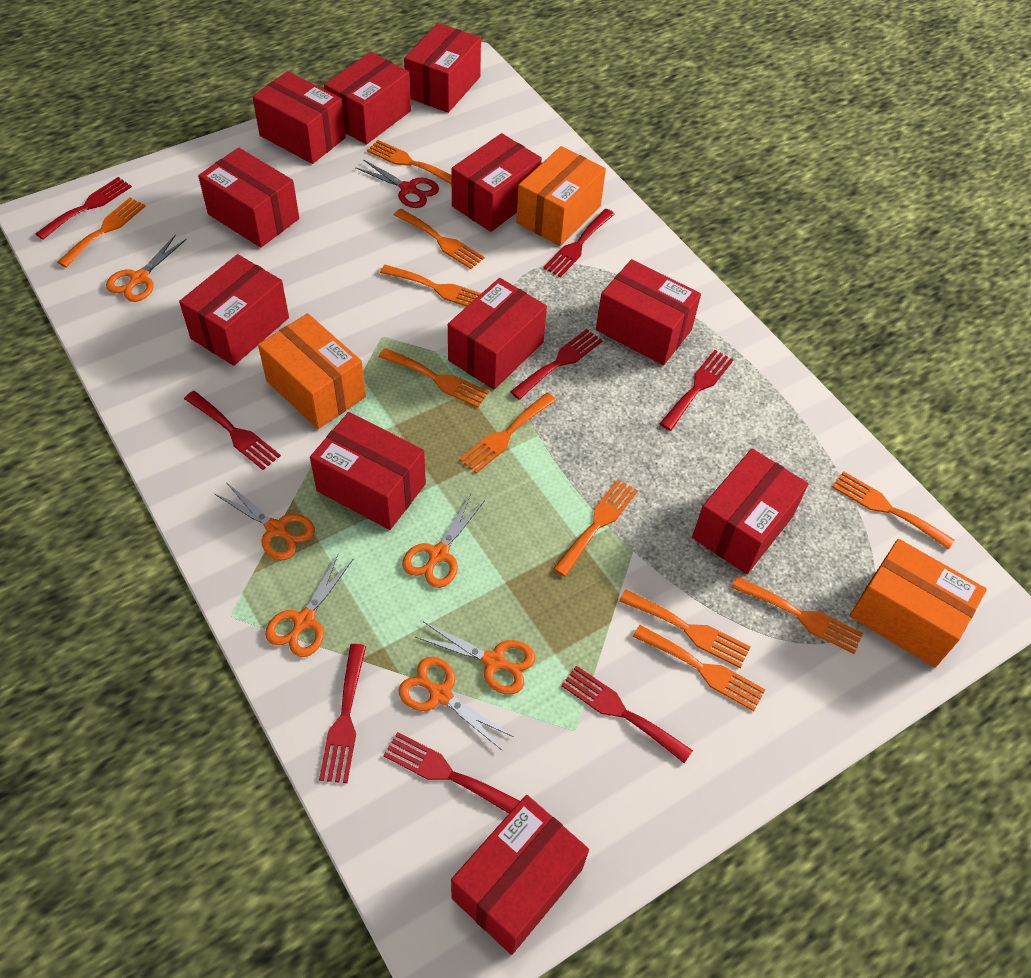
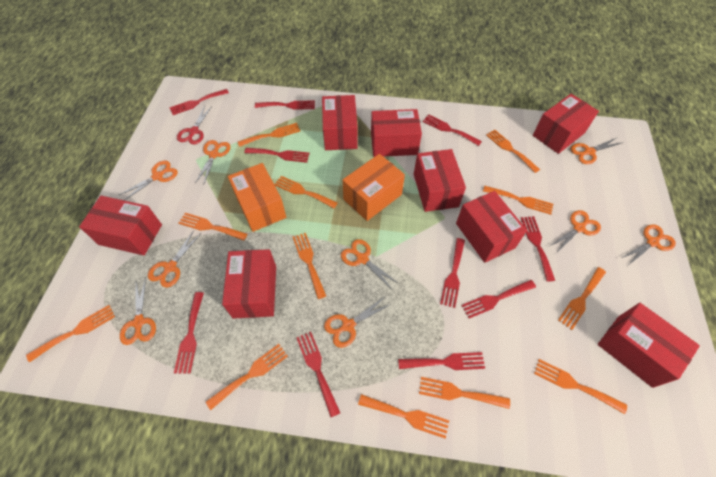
orange box: [258,313,366,429] [516,146,606,246] [850,539,987,667] = 3 -> [228,163,286,232] [343,154,405,221] = 2
orange fork: [57,198,145,267] [367,140,452,185] [379,348,489,408] [380,265,482,307] [394,209,484,269] [460,393,556,474] [553,479,638,577] [619,590,750,668] [633,625,766,711] [731,576,863,654] [832,471,955,550] = 11 -> [26,305,115,362] [179,213,248,241] [206,344,288,410] [238,123,300,147] [274,176,338,208] [293,233,326,299] [358,394,449,439] [419,377,510,409] [483,186,553,215] [486,130,540,173] [534,359,627,414] [558,267,606,330] = 12
orange scissors: [106,234,187,302] [215,482,315,560] [265,554,353,657] [399,657,514,751] [402,494,485,588] [416,622,535,695] = 6 -> [119,161,178,200] [120,278,156,345] [148,230,200,287] [195,140,230,183] [324,298,391,348] [341,239,399,289] [548,210,601,253] [570,138,621,164] [621,224,676,265] = 9
red box: [179,254,289,366] [198,148,299,248] [252,71,346,164] [310,412,426,530] [324,52,411,145] [404,23,481,113] [448,278,547,389] [451,133,542,232] [451,795,589,955] [596,259,701,365] [692,448,809,574] = 11 -> [79,196,162,256] [222,249,276,319] [322,95,358,150] [371,109,422,157] [414,149,466,212] [456,191,527,263] [533,94,599,154] [598,303,700,388] = 8
red fork: [35,177,132,240] [184,391,281,470] [319,644,366,783] [383,732,520,814] [510,329,602,400] [543,209,615,277] [561,666,693,763] [660,350,733,431] = 8 -> [169,89,229,115] [174,292,204,374] [244,148,310,163] [255,100,315,110] [297,332,340,417] [398,352,485,370] [423,114,482,146] [440,238,465,308] [461,280,536,318] [521,216,555,282] = 10

